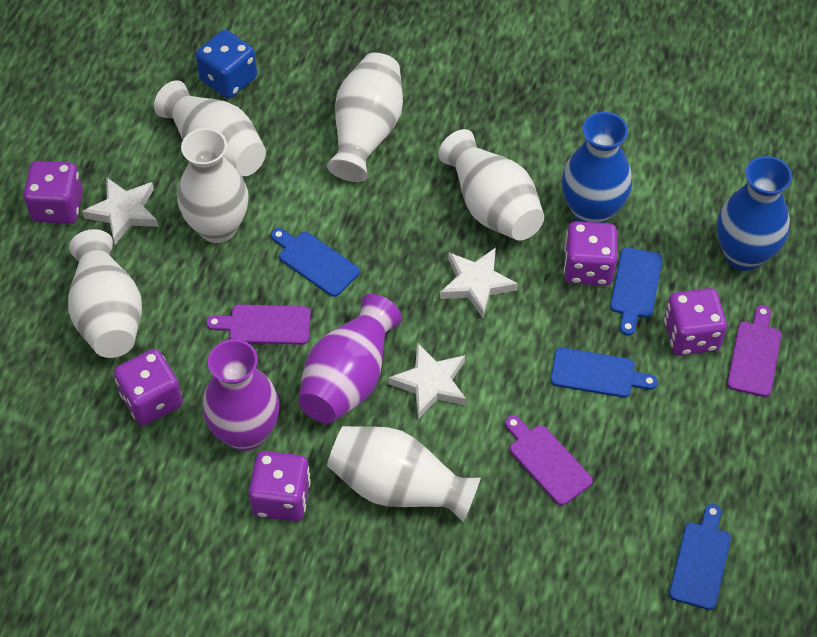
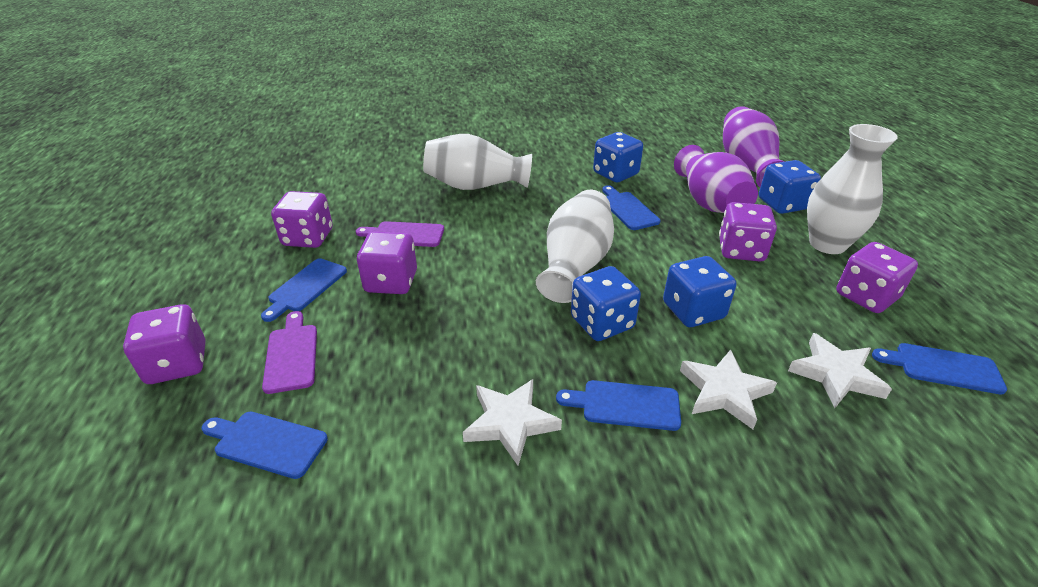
blue cutting board: [271,228,360,297] [550,347,658,398] [610,247,663,335] [669,504,731,610] = 4 -> [201,412,328,479] [261,258,347,322] [556,380,681,431] [602,185,661,230] [872,343,1007,395] = 5
blue dice: [196,30,257,99] = 1 -> [571,266,641,341] [593,132,643,182] [663,256,736,327] [759,160,821,214] = 4
blue vase: [562,112,632,223] [717,156,792,271] = 2 -> none = 0
purple cutting board: [206,304,311,345] [505,416,593,505] [727,305,781,397] = 3 -> [262,311,317,394] [356,221,444,247] = 2
white vase: [68,229,142,358] [154,80,266,176] [177,128,248,243] [327,53,403,182] [327,426,481,523] [439,129,544,241] = 6 -> [423,134,532,190] [536,190,614,303] [807,124,898,254] = 3

